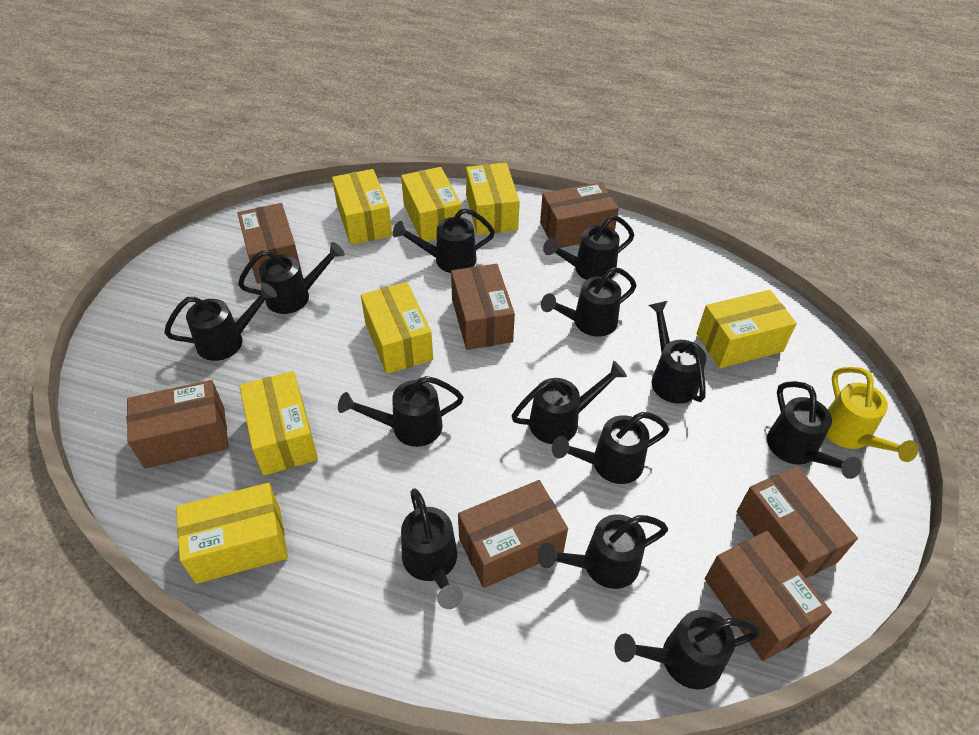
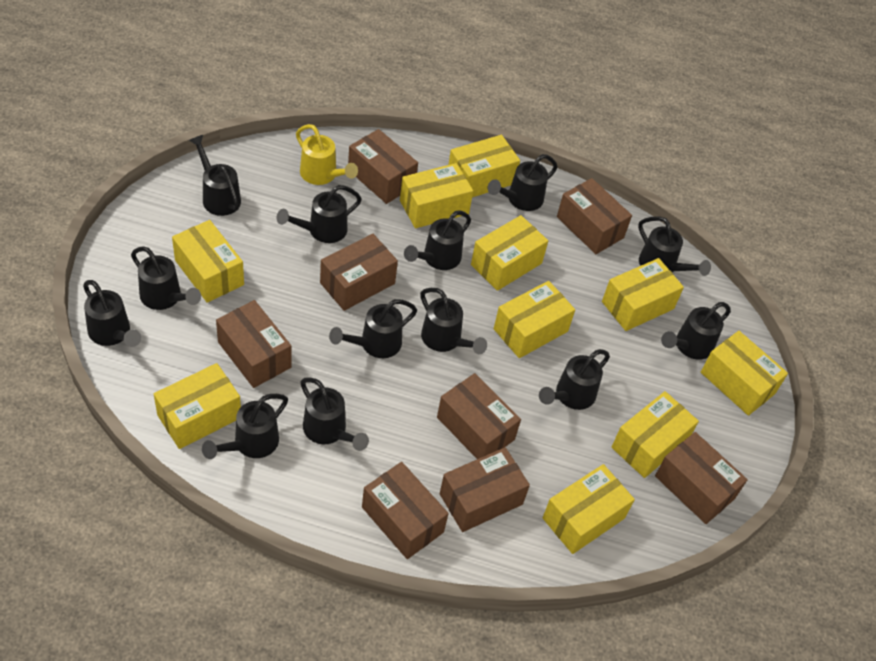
brown box: [127,380,229,469] [237,203,302,284] [451,264,515,350] [458,480,568,588] [540,182,619,248] [705,531,832,661] [737,466,858,578] = 7 -> [216,300,291,388] [320,234,398,311] [348,129,418,204] [362,462,449,559] [437,373,521,459] [440,447,530,532] [557,178,632,254] [655,432,748,524] = 8
yellow box: [176,483,288,584] [239,371,318,476] [332,169,392,245] [361,282,433,374] [401,167,462,241] [466,163,520,235] [697,290,797,368] = 7 -> [154,363,241,449] [172,220,244,303] [400,163,473,228] [448,135,520,197] [471,215,548,291] [494,281,575,358] [543,464,635,554] [602,258,684,331] [612,391,699,478] [701,331,788,416] = 10

